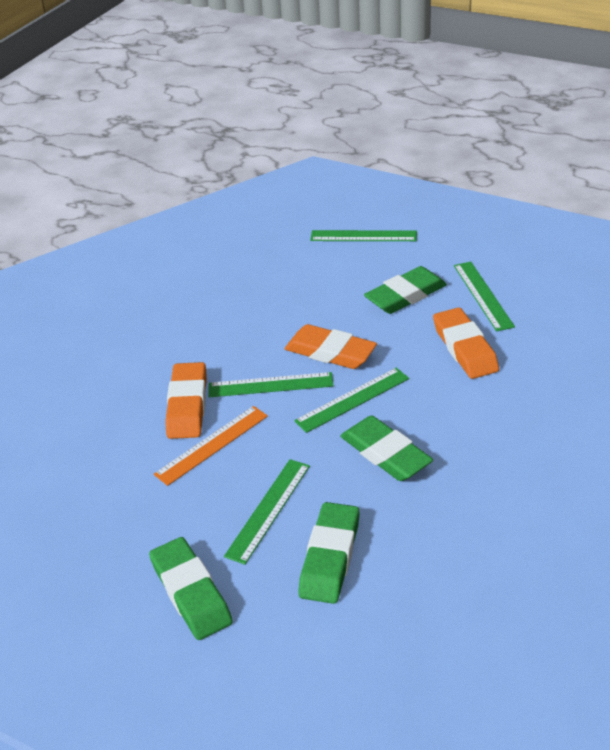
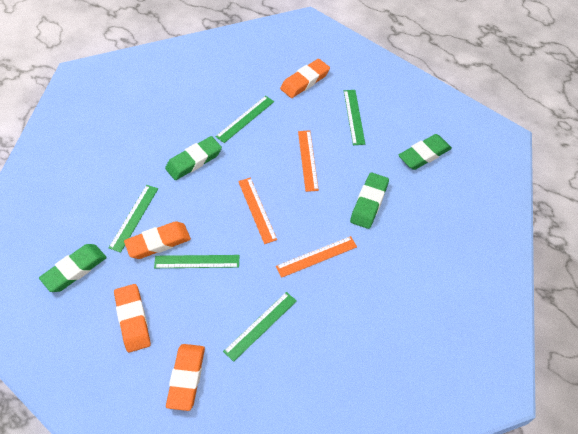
orange eraser: [165,362,207,439] [285,324,377,369] [433,308,499,379] = 3 -> [114,284,151,353] [124,221,191,259] [166,344,205,411] [280,59,330,98] = 4
orange ruler: [154,406,268,486] = 1 -> [238,178,277,244] [276,236,357,278] [298,130,319,192] = 3

